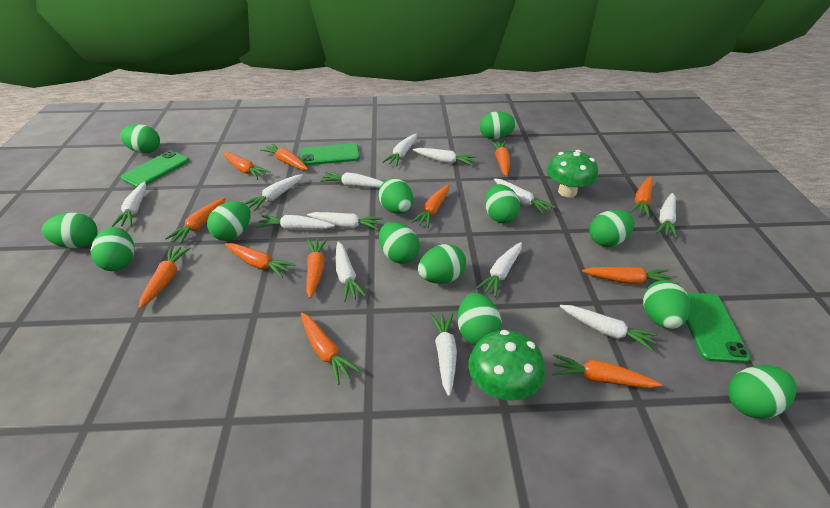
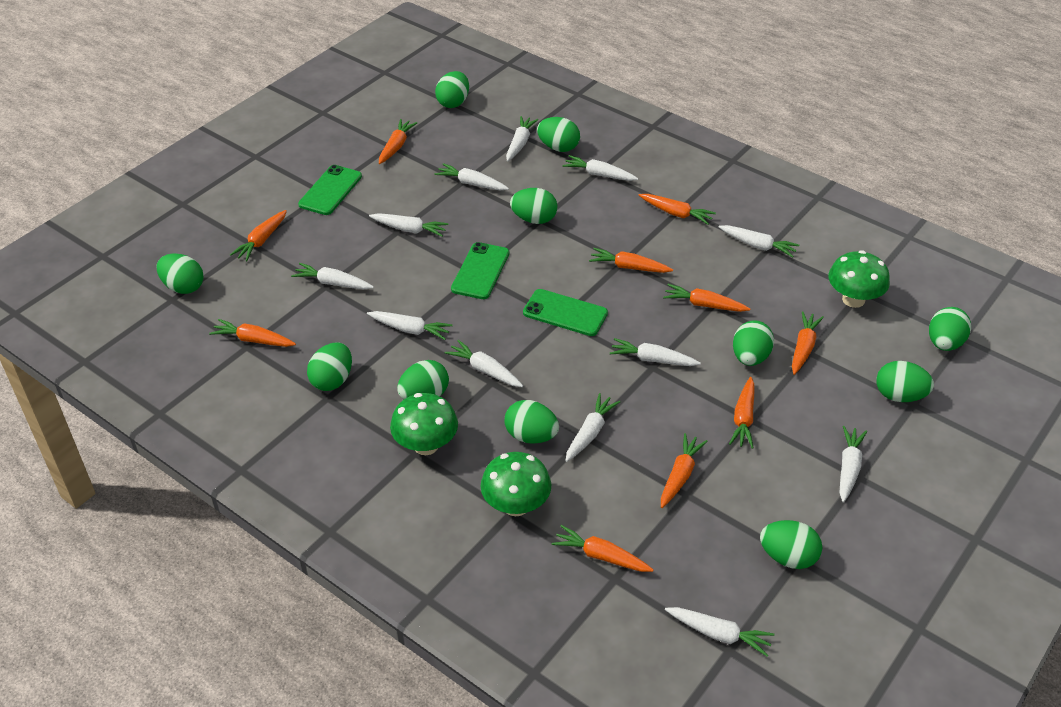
green egg: [42,213,98,248] [90,227,135,271] [120,124,160,154] [207,201,251,241] [378,178,413,214] [379,222,420,264] [418,244,466,284] [457,293,502,346] [480,111,516,140] [485,184,520,223] [590,210,634,247] [643,280,691,329] [728,365,797,419] = 13 -> [156,253,203,294] [307,342,352,391] [397,360,449,399] [435,71,469,108] [505,400,559,444] [510,188,557,224] [537,117,580,152] [733,320,774,366] [760,520,822,569] [876,361,934,402] [929,307,971,351] = 11
green mushroom: [469,330,545,401] [547,150,598,197] = 2 -> [390,393,458,455] [480,452,551,516] [828,250,890,308] = 3
orange carrot: [139,246,191,309] [165,197,226,244] [223,152,270,180] [225,243,296,278] [260,143,308,170] [301,313,360,385] [306,238,327,299] [411,185,449,228] [490,141,510,176] [552,354,662,388] [582,267,671,285] [630,177,653,218] = 12 -> [209,319,296,347] [230,210,287,261] [379,119,417,164] [552,525,654,572] [589,248,673,273] [639,194,716,225] [661,433,708,508] [663,284,750,312] [729,377,755,449] [792,311,824,375] = 10
white carrot: [112,182,146,227] [245,174,303,212] [256,215,335,230] [307,212,383,230] [320,172,383,188] [336,241,366,302] [382,134,417,166] [413,148,477,166] [430,312,457,396] [475,242,522,297] [494,178,555,215] [560,305,658,352] [656,193,677,238] = 13 -> [291,263,374,289] [367,311,453,340] [369,213,448,237] [435,163,509,190] [445,340,523,387] [506,116,538,161] [562,155,638,181] [565,393,620,462] [610,338,701,366] [665,607,774,657] [718,225,799,258] [839,426,867,503] = 12

